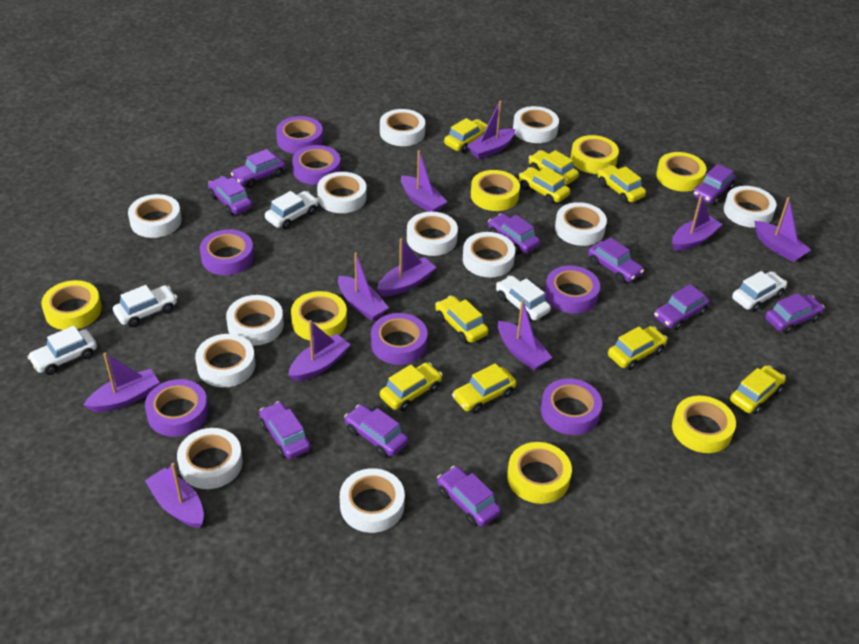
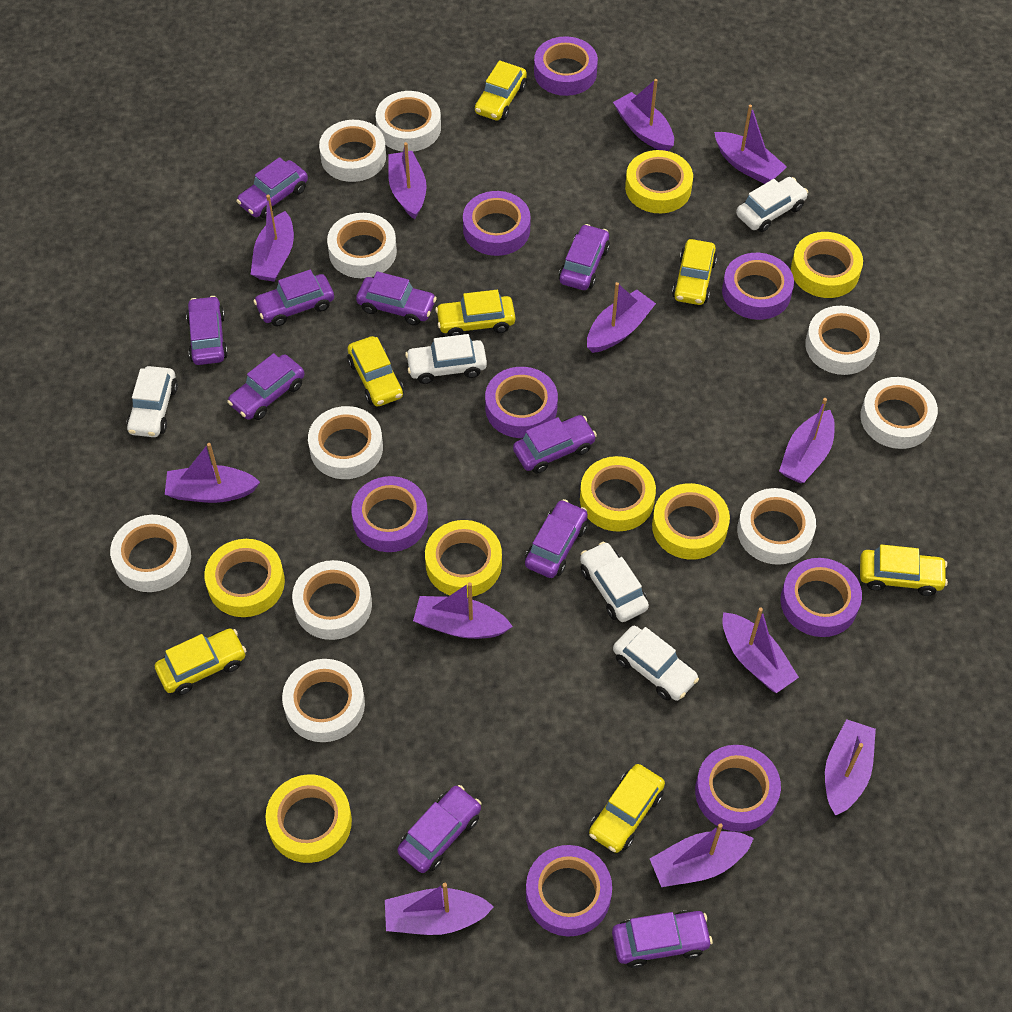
purple boat: [84,352,160,412] [145,463,204,528] [288,320,351,382] [338,252,389,321] [377,238,436,296] [401,150,447,212] [467,101,515,159] [498,299,552,370] [672,195,723,251] [754,197,811,262] = 10 -> [165,443,260,503] [251,195,294,282] [385,883,494,935] [388,142,427,219] [413,582,513,639] [587,282,656,353] [613,79,674,151] [650,823,754,887] [714,105,787,184] [722,608,799,693] [779,398,835,483] [825,719,876,816] = 12
purple tape: [145,379,209,437] [200,229,254,275] [276,116,323,154] [292,145,341,185] [371,313,428,365] [541,378,602,435] [545,266,600,314] = 7 -> [351,476,428,552] [463,191,531,256] [485,367,558,438] [526,845,612,937] [534,36,598,96] [695,745,781,832] [722,253,794,320] [780,558,862,637] = 8
white tape: [128,194,182,238] [177,428,243,489] [195,334,255,387] [226,295,284,346] [317,172,367,213] [340,468,405,533] [380,109,425,146] [407,212,458,256] [463,232,515,277] [513,106,559,143] [555,202,607,246] [724,186,776,228] = 12 -> [110,515,191,592] [282,659,365,742] [292,560,372,640] [308,406,383,479] [319,120,386,182] [327,213,397,278] [376,91,441,152] [737,488,816,565] [805,306,880,375] [860,377,938,449] = 10
yellow car: [380,362,443,411] [435,295,488,343] [444,118,488,153] [452,363,517,414] [519,167,570,204] [528,150,579,185] [598,165,646,203] [608,326,668,370] [730,365,786,415] = 9 -> [155,629,246,695] [347,336,403,406] [435,290,515,336] [475,60,527,121] [589,764,665,853] [672,239,717,305] [860,545,948,596] = 7

